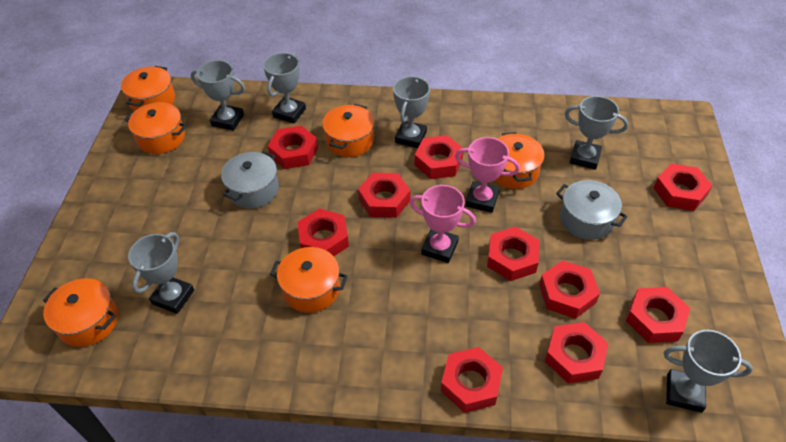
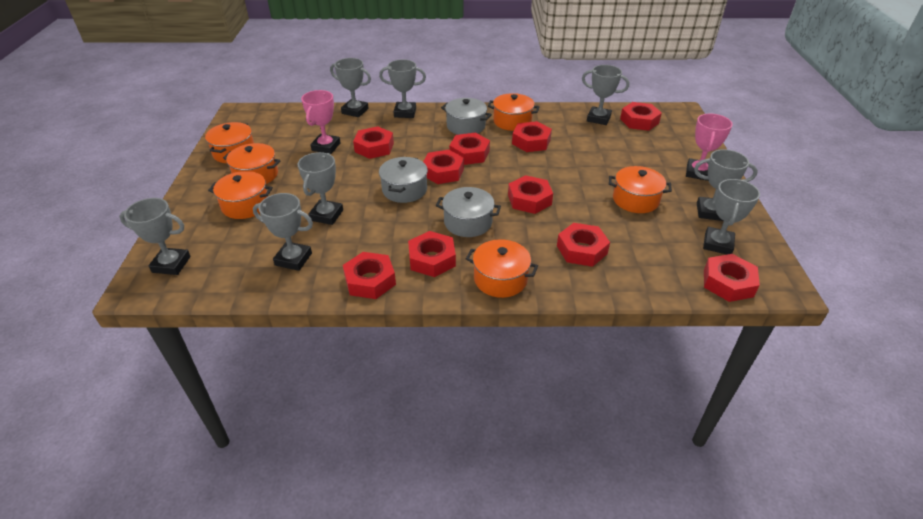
grey pot: [221,151,279,209] [556,180,628,240] = 2 -> [379,157,428,203] [436,187,501,237] [441,98,492,135] = 3
grey trophy: [128,232,194,314] [191,60,245,131] [263,53,306,124] [393,76,430,148] [565,96,628,170] [664,330,753,413] = 6 -> [119,198,191,275] [253,193,313,271] [298,152,343,225] [330,58,371,117] [379,59,426,118] [582,65,629,125] [694,149,758,221] [703,179,760,254] = 8

